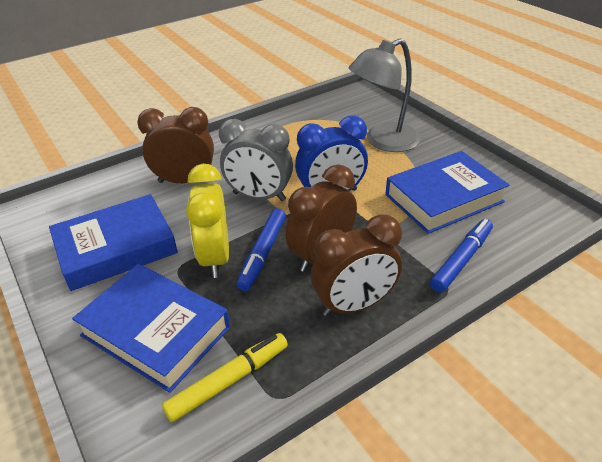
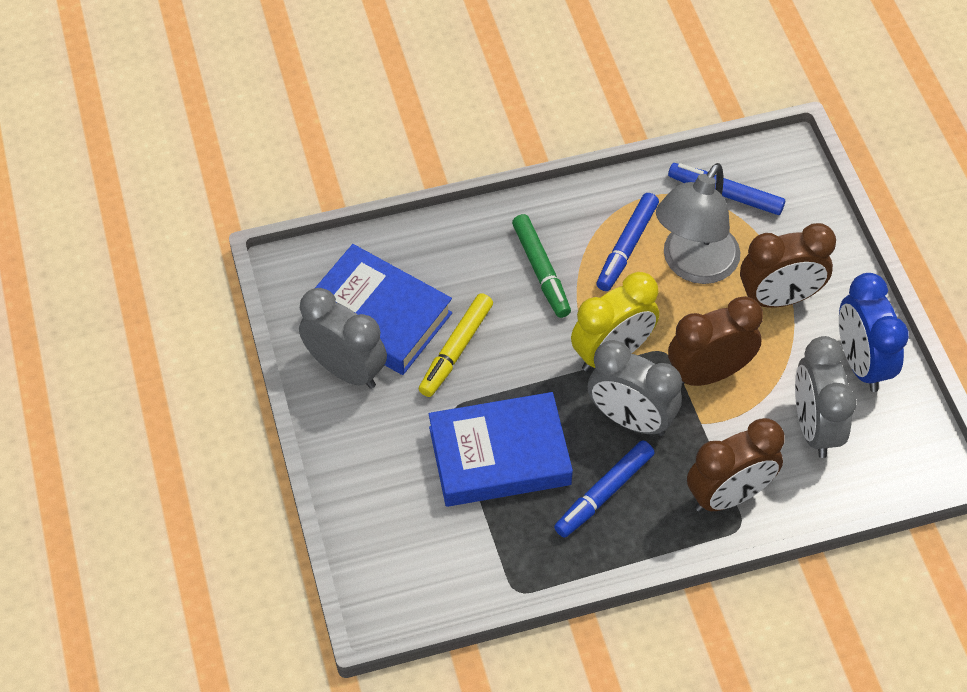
blue book: [49,194,178,291] [72,264,230,393] [385,151,509,234] = 3 -> [315,244,452,375] [429,392,573,507] = 2
blue marker: [237,209,286,291] [430,219,493,293] = 2 -> [554,440,654,538] [596,193,659,291] [668,163,785,215] = 3
green marker: none = 0 -> [512,214,571,318] = 1
grey clock: [219,119,293,201] = 1 -> [299,288,387,389] [588,340,682,436] [795,336,857,458] = 3

